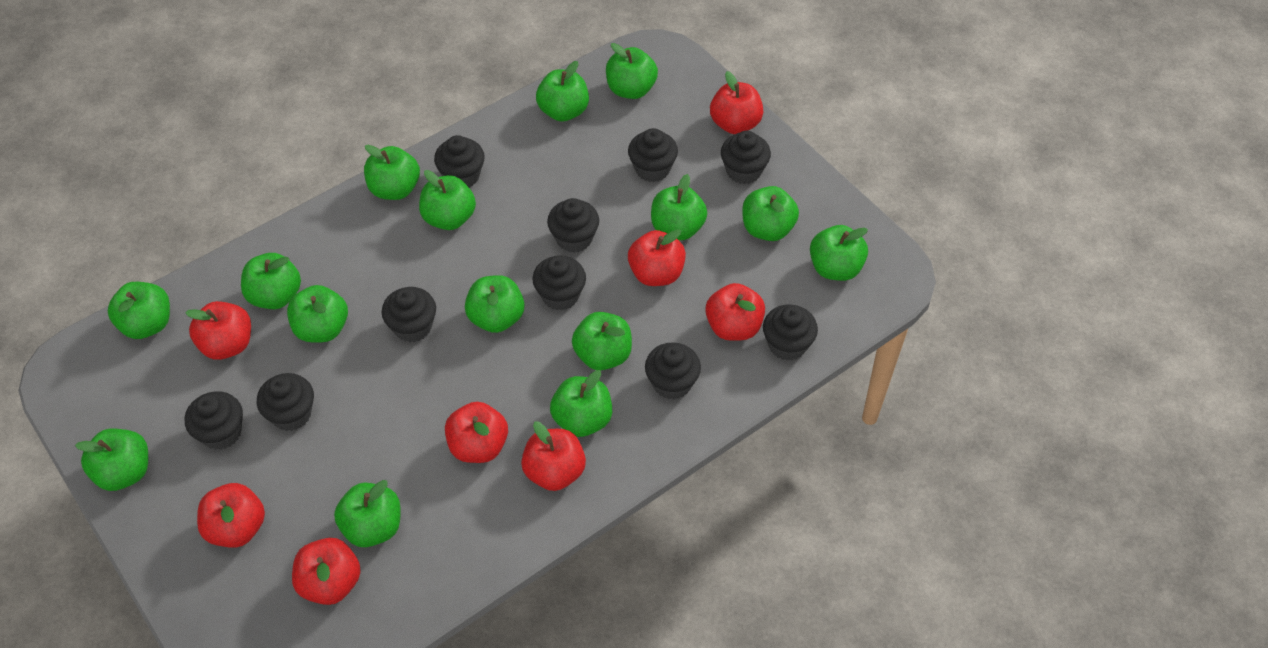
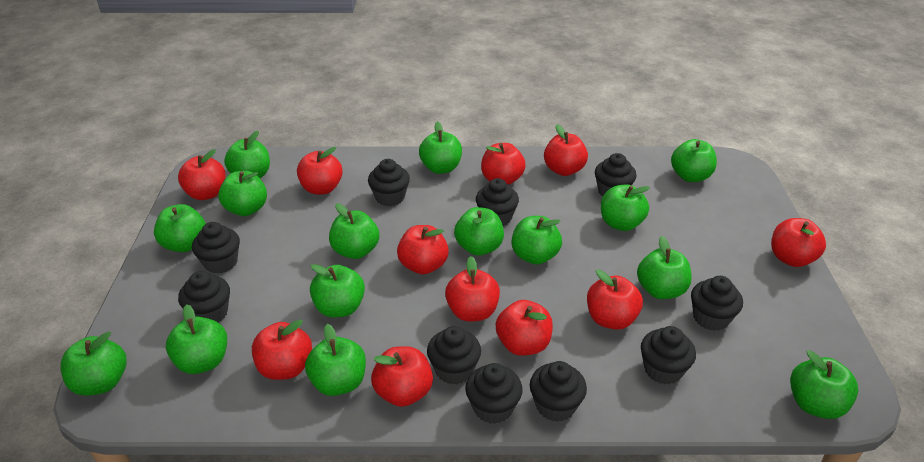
red apple: [185,301,251,360] [197,483,265,548] [292,538,361,605] [445,402,508,463] [521,421,586,491] [628,229,686,286] [705,283,765,341] [710,71,763,134] = 8 -> [178,149,226,200] [252,319,312,380] [297,147,343,195] [371,346,433,407] [397,225,449,274] [445,256,500,322] [481,143,526,185] [496,300,553,356] [544,125,588,176] [587,270,643,330] [771,218,826,267] = 11

